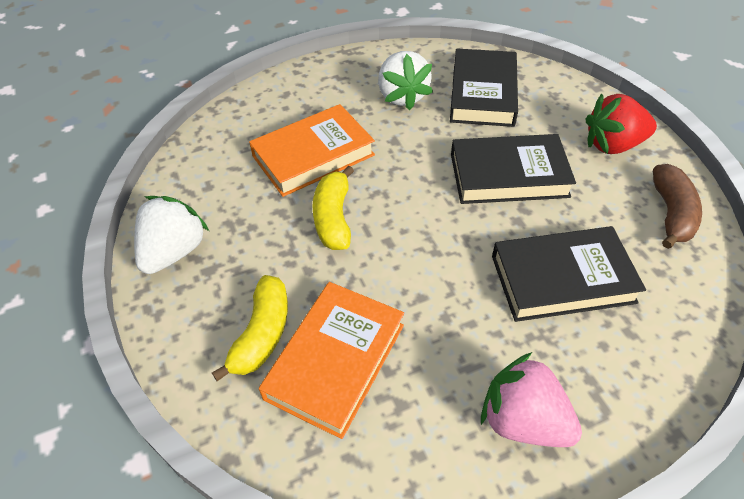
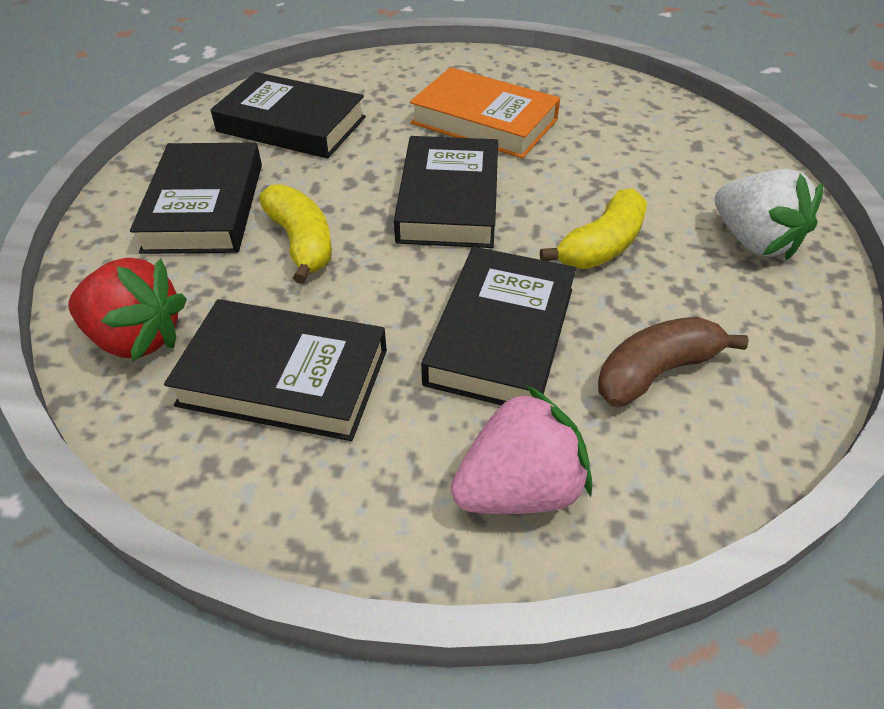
black book: [450,49,518,127] [451,134,576,204] [492,226,646,322] = 3 -> [130,143,262,254] [164,299,387,441] [211,72,366,159] [394,136,498,248] [421,246,576,405] = 5
orange book: [249,104,375,197] [259,282,404,439] = 2 -> [410,67,560,159] = 1
white strawberry: [134,196,209,274] [378,51,433,110] = 2 -> [715,169,823,260] = 1

